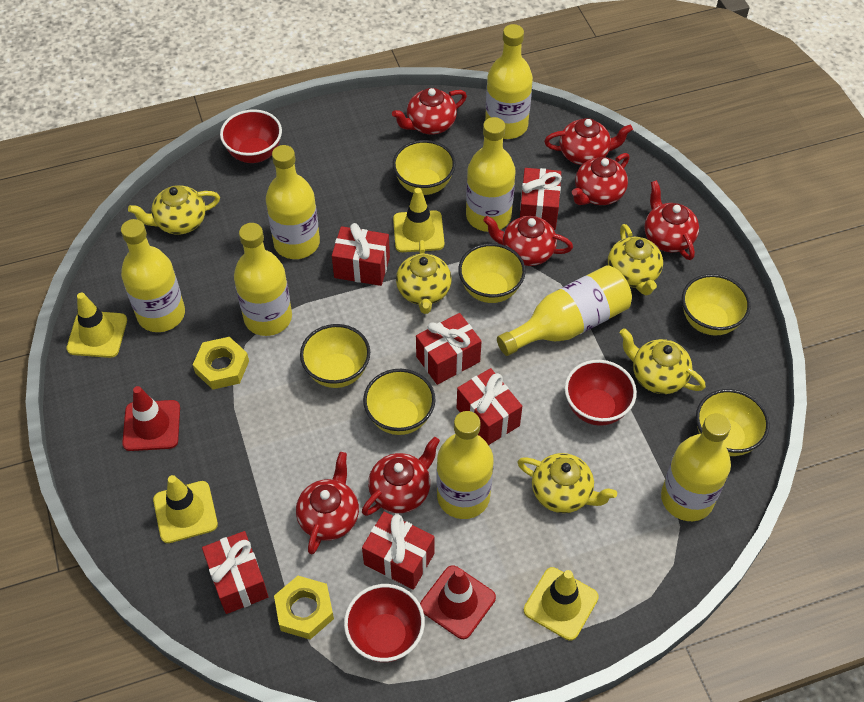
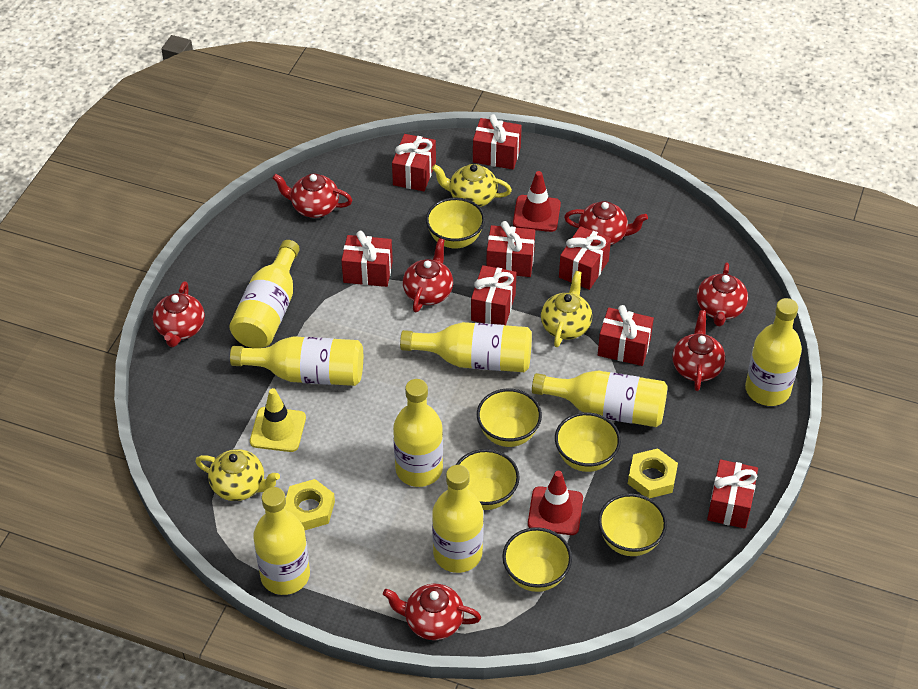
red bowl: [220,109,282,163] [344,584,425,662] [565,360,637,426] = 3 -> none = 0
red gift: [202,531,269,614] [332,223,390,286] [362,511,435,590] [416,313,482,385] [457,368,522,445] [520,168,562,230] = 6 -> [341,231,393,287] [392,134,436,191] [471,265,517,325] [473,114,522,170] [486,221,535,277] [559,226,611,290] [598,305,654,366] [707,459,758,529] = 8
yellow teapot: [128,186,220,234] [396,240,452,314] [518,453,617,513] [608,224,663,295] [620,328,706,394] = 5 -> [195,449,280,501] [432,164,512,207] [541,271,592,347] = 3
yellow traffic cone: [66,293,127,358] [153,475,218,543] [393,188,444,252] [524,567,599,641] = 4 -> [250,388,306,452] = 1

